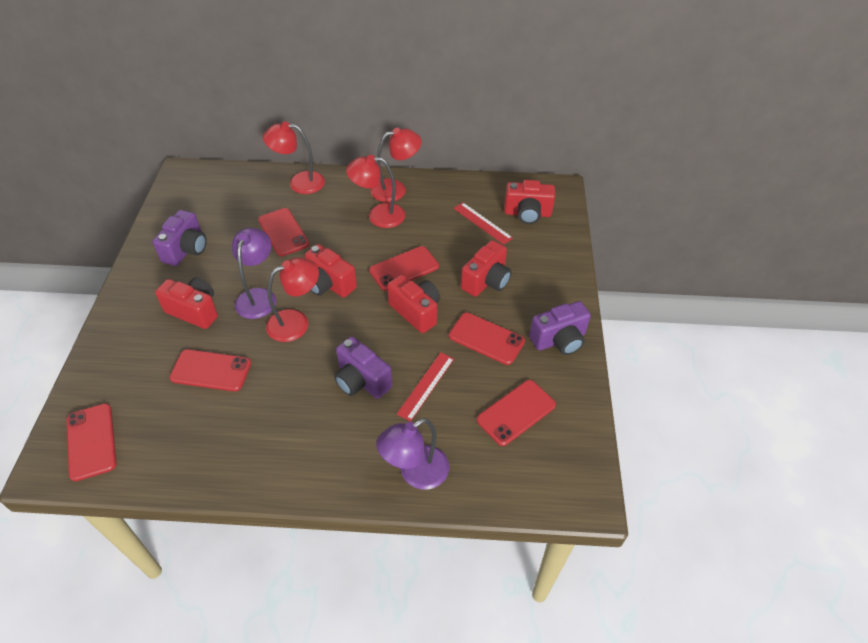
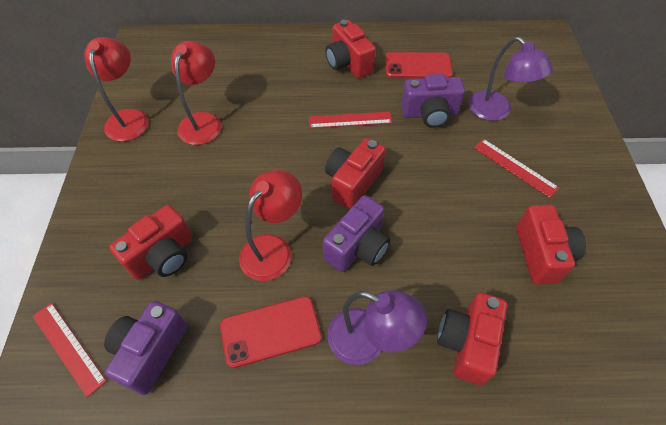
red lamp: [263,122,325,194] [266,258,319,342] [346,155,405,228] [371,128,422,202] = 4 -> [84,37,149,141] [171,41,221,145] [239,170,302,281] = 3
red phone: [67,403,116,481] [169,349,251,391] [258,208,309,256] [369,246,439,291] [449,312,525,365] [477,380,556,446] = 6 -> [220,296,322,368] [385,52,453,79] = 2
red ruler: [397,352,454,422] [454,202,513,245] = 2 -> [33,303,107,397] [309,112,392,128] [474,139,559,198] = 3

